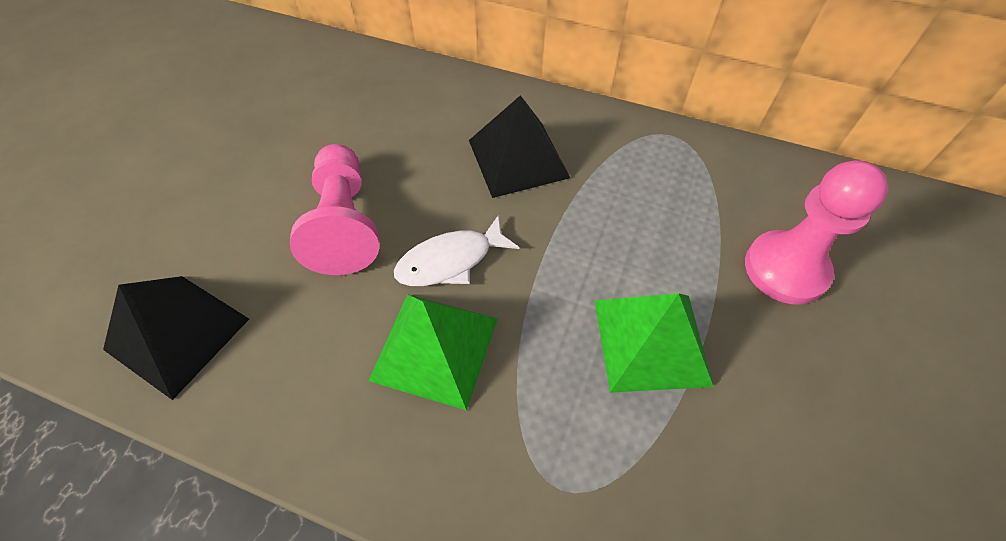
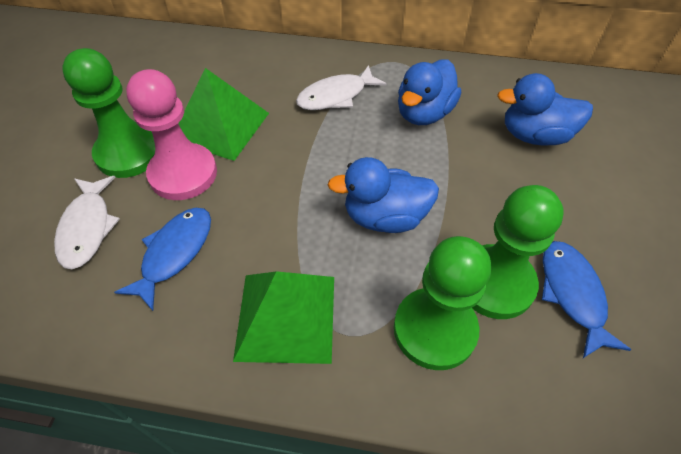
black pyramid: [103,276,249,400] [469,95,570,198] = 2 -> none = 0
blue duck: none = 0 -> [327,157,439,233] [398,59,461,125] [497,73,593,146] = 3
blue fish: none = 0 -> [114,208,211,311] [542,241,631,358] = 2
green pawn: none = 0 -> [62,48,155,178] [394,236,491,370] [472,185,564,319] = 3
pink pawn: [290,144,379,275] [745,160,888,304] = 2 -> [126,69,217,200] = 1
white fish: [394,215,519,286] = 1 -> [54,176,120,269] [296,65,387,110] = 2

